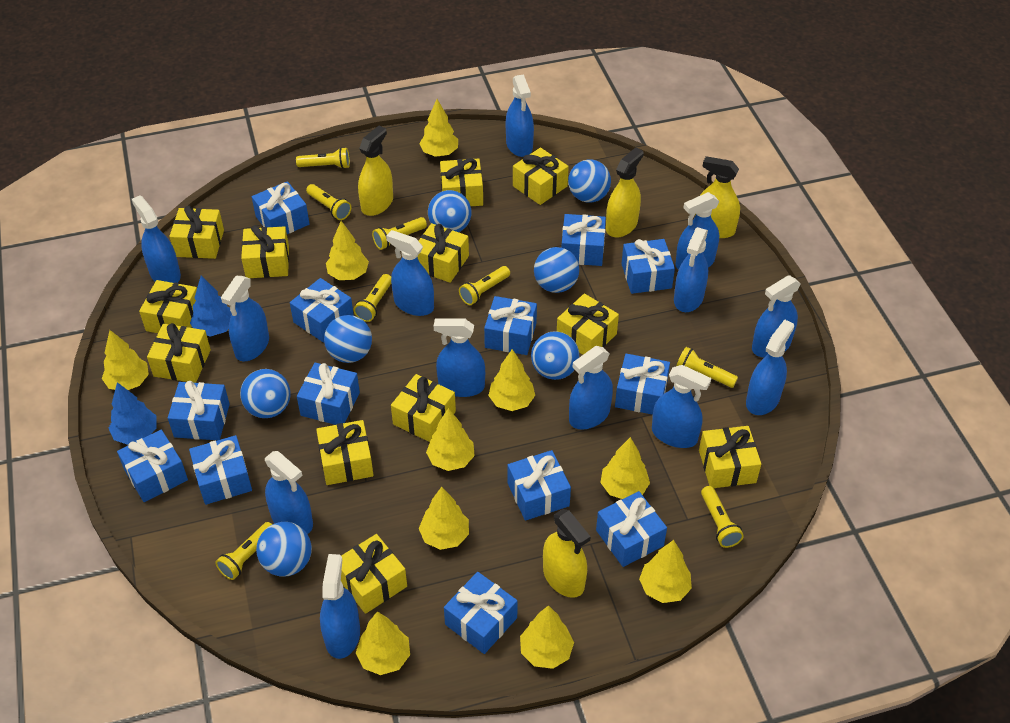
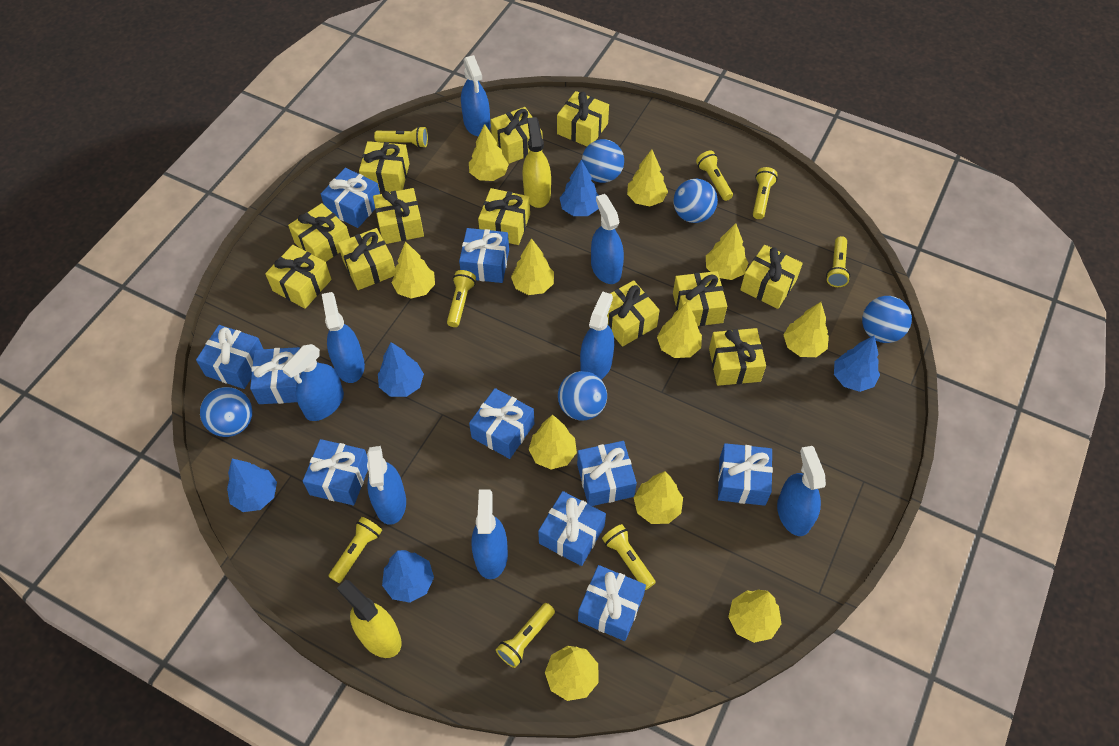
blue ball: [240,369,291,418] [256,522,312,577] [324,315,372,363] [428,190,471,232] [531,331,579,380] [534,247,579,293] [568,159,611,203] = 7 -> [200,387,252,437] [558,371,607,420] [582,139,624,183] [673,179,718,223] [862,296,912,343] = 5
blue gift: [117,430,188,502] [168,381,230,440] [189,435,252,505] [252,181,310,234] [290,278,354,343] [297,362,360,425] [444,572,518,654] [484,296,537,355] [508,450,571,521] [561,214,606,266] [596,491,667,567] [615,354,670,415] [622,239,675,294] = 13 -> [196,325,263,389] [250,347,301,404] [302,439,368,506] [321,168,380,228] [459,228,509,283] [469,388,534,459] [538,491,606,566] [577,441,637,506] [578,565,646,641] [718,443,773,506] = 10
blue spray bottle: [132,196,181,283] [221,276,269,361] [265,451,313,534] [320,554,360,659] [386,230,434,316] [434,318,485,397] [506,74,534,157] [569,346,613,429] [652,365,711,448] [674,227,708,312] [676,192,719,270] [746,320,794,415] [752,275,801,358] = 13 -> [282,344,344,421] [322,292,365,383] [367,446,406,525] [461,55,490,136] [471,489,508,579] [580,291,614,379] [591,194,624,284] [777,446,826,536] = 8
blue tree: [109,382,157,445] [190,276,232,337] = 2 -> [227,459,277,512] [378,342,424,397] [382,550,434,603] [560,160,599,216] [834,335,880,392] = 5
yellow spray bottle: [358,126,393,216] [543,509,591,598] [606,147,644,238] [695,156,740,238] = 4 -> [337,580,402,658] [522,117,551,208] = 2
yellow tree: [102,330,149,390] [326,221,369,280] [356,611,410,675] [419,99,458,157] [419,487,469,550] [426,408,475,471] [488,349,535,411] [520,605,574,669] [600,437,650,499] [639,540,692,603] = 10 -> [392,241,435,299] [469,124,509,181] [511,238,554,295] [529,414,577,469] [545,646,598,701] [627,149,668,206] [633,471,683,524] [657,303,702,358] [706,223,748,280] [728,590,782,643] [783,302,829,357] = 11

